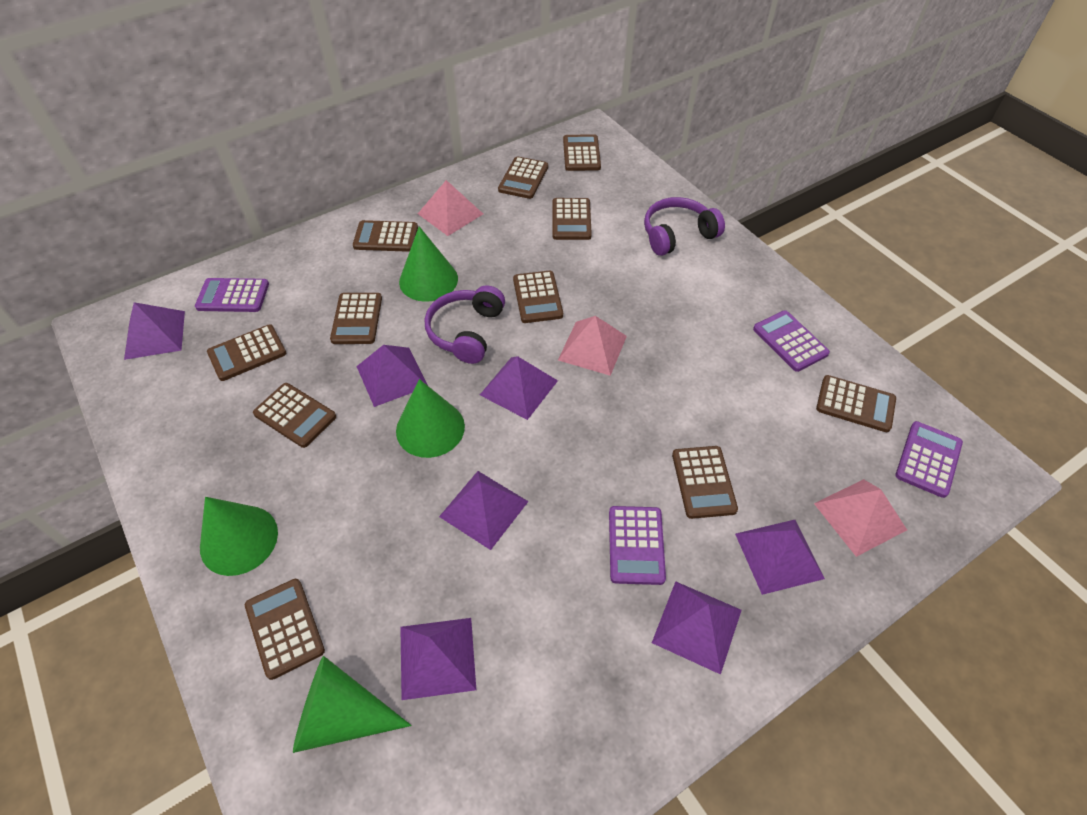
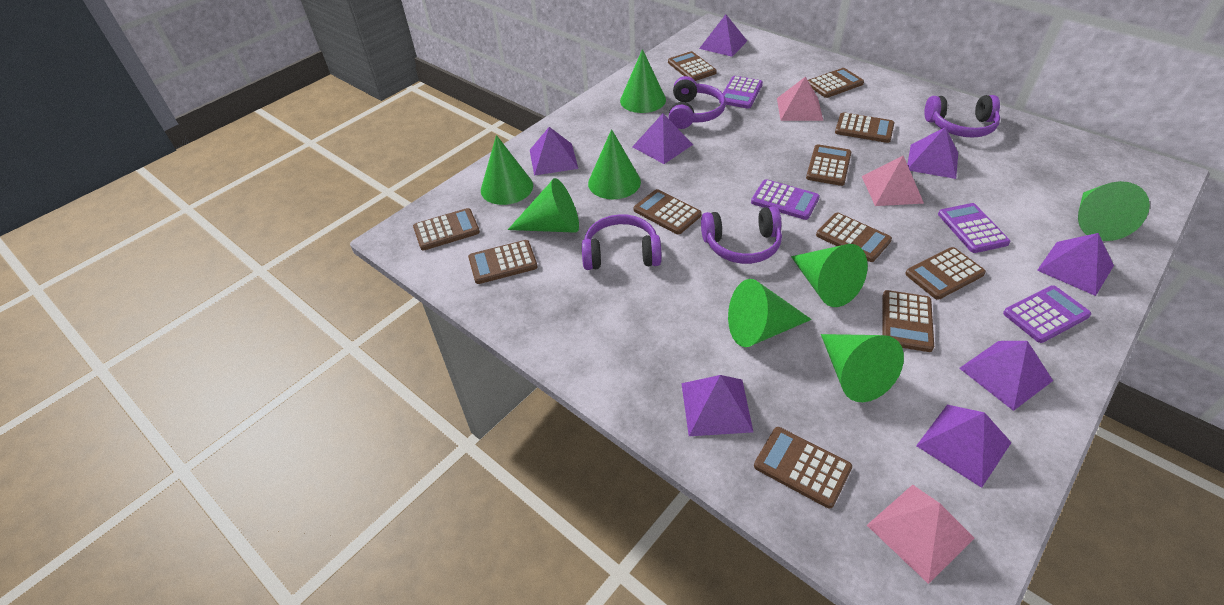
green cone: [200,497,278,576] [293,656,412,753] [396,379,465,458] [399,226,458,302] = 4 -> [481,135,533,205] [508,178,579,233] [588,129,641,199] [620,49,666,113] [728,279,812,347] [791,244,868,307] [821,334,904,402] [1078,181,1150,241] = 8
purple headphones: [425,285,505,364] [644,197,725,256] = 2 -> [582,214,662,270] [669,76,726,129] [701,206,782,264] [924,95,1000,138] = 4
purple pyramid: [124,302,185,360] [356,345,428,407] [400,618,476,700] [439,471,529,550] [480,356,558,420] [652,581,742,675] [735,520,825,595] = 7 -> [530,127,578,176] [632,113,693,164] [681,375,753,436] [699,14,747,57] [907,127,958,179] [916,405,1012,488] [959,341,1053,411] [1037,233,1114,296] = 8

